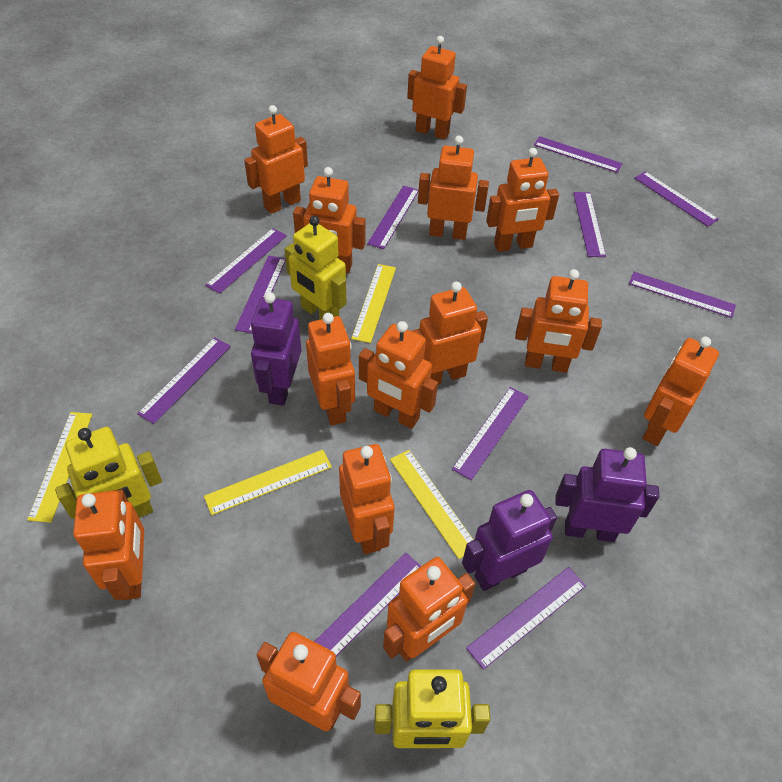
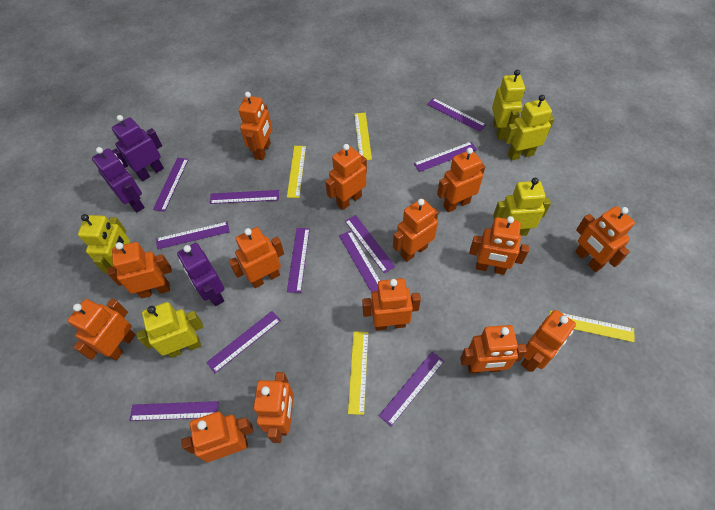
yellow robot: [55,427,162,519] [285,216,347,320] [375,669,491,748] = 3 -> [78,214,130,274] [136,302,203,358] [492,70,525,140] [493,178,551,236] [504,95,554,160] = 5

